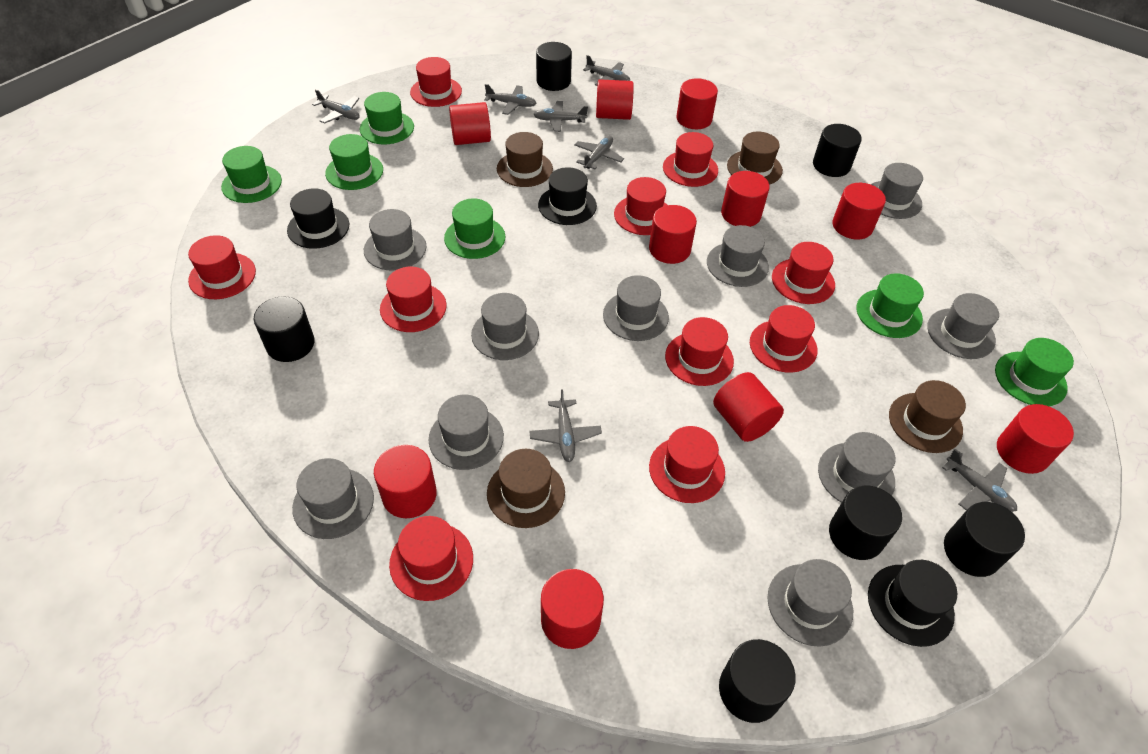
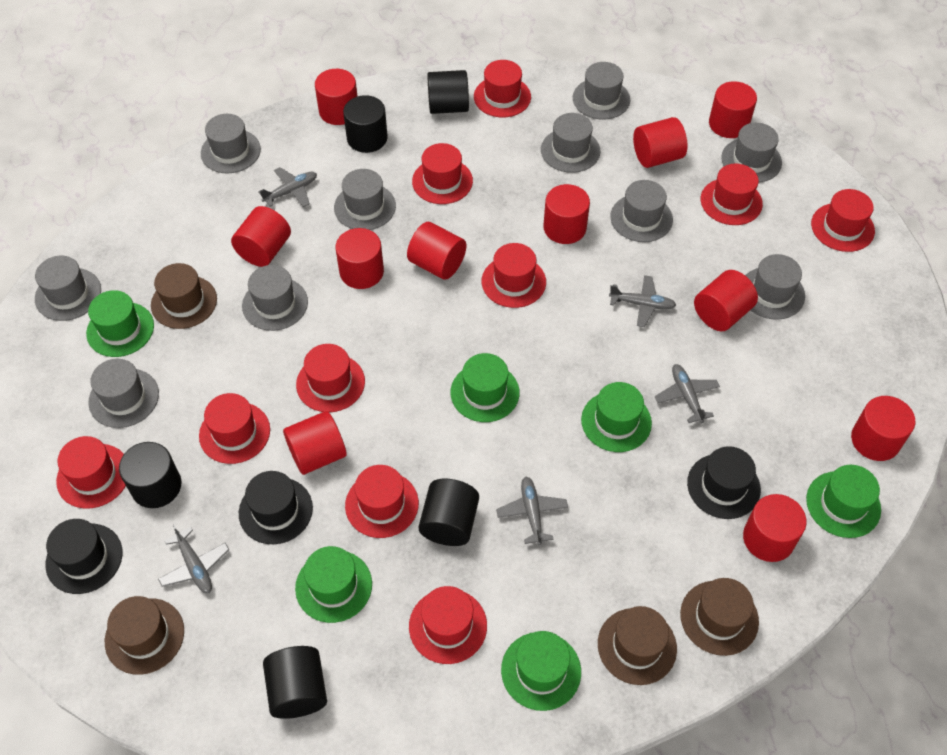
black cylinder: [254,296,315,362] [536,42,572,91] [719,639,796,723] [813,124,862,177] [829,486,902,560] [944,502,1025,577] = 6 -> [119,442,181,508] [263,646,327,719] [343,95,388,153] [419,478,479,546] [427,70,469,114] = 5
grey plane: [312,89,360,124] [484,84,536,115] [529,389,602,462] [533,101,588,132] [574,136,624,169] [583,55,630,86] [942,449,1017,512] = 7 -> [158,524,229,593] [258,167,317,207] [496,477,568,545] [609,275,676,327] [655,364,720,423] = 5
red cylinder: [374,445,437,518] [449,102,491,145] [541,569,604,649] [596,79,634,120] [649,205,697,264] [676,78,718,129] [713,372,784,442] [721,171,770,227] [832,183,886,239] [997,404,1074,474] = 10 -> [231,206,291,267] [283,411,347,475] [315,69,357,125] [336,228,384,289] [407,222,466,280] [543,184,590,244] [633,117,687,168] [694,270,758,331] [709,81,757,138] [743,494,807,562] [851,396,915,461] = 11

